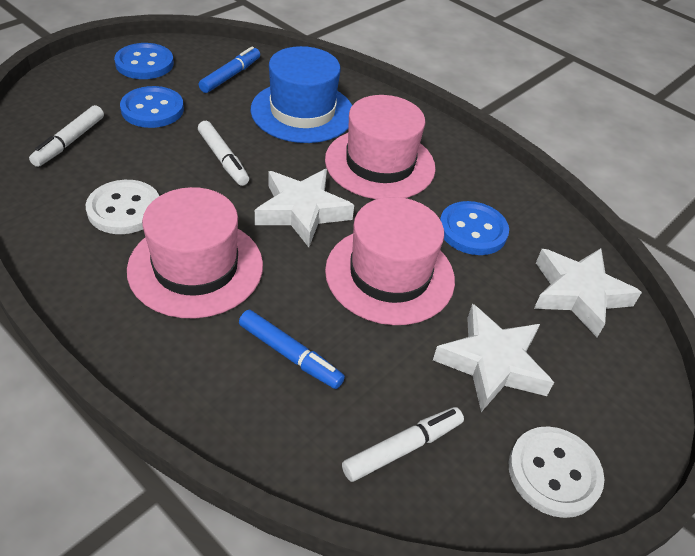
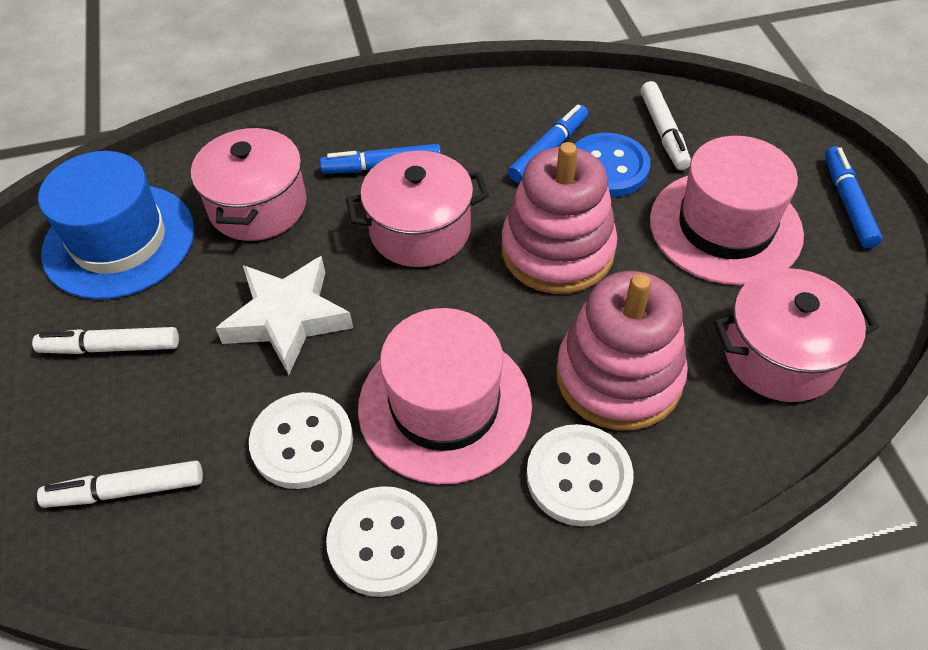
blue button: [114,43,174,79] [120,86,184,128] [440,201,509,255] = 3 -> [575,133,650,197] = 1
blue marker: [199,46,260,93] [239,310,345,389] = 2 -> [320,144,441,174] [508,104,588,183] [825,146,883,248] = 3
pink hat: [127,187,263,318] [325,95,436,199] [325,197,455,325] = 3 -> [358,308,532,484] [650,136,804,285] = 2
pink pot: none = 0 -> [191,125,307,241] [346,151,489,267] [714,268,879,402] = 3
pink stacking toy: none = 0 -> [501,142,618,294] [556,271,688,431] = 2
white button: [86,180,159,234] [509,426,604,518] = 2 -> [249,392,353,489] [326,486,438,597] [526,424,634,526] = 3
white star: [255,169,354,247] [433,304,554,412] [534,248,642,337] = 3 -> [216,256,353,375] = 1

